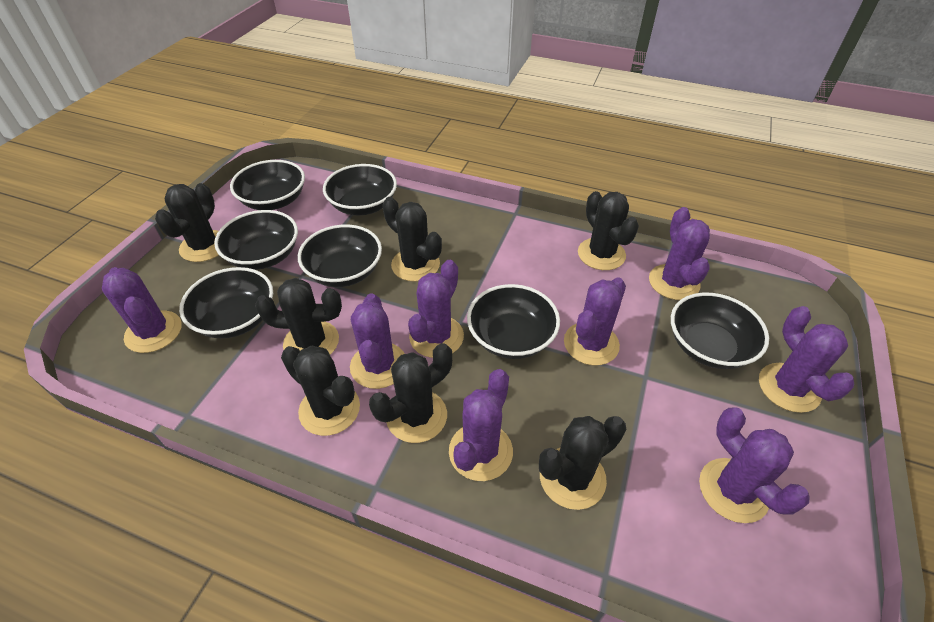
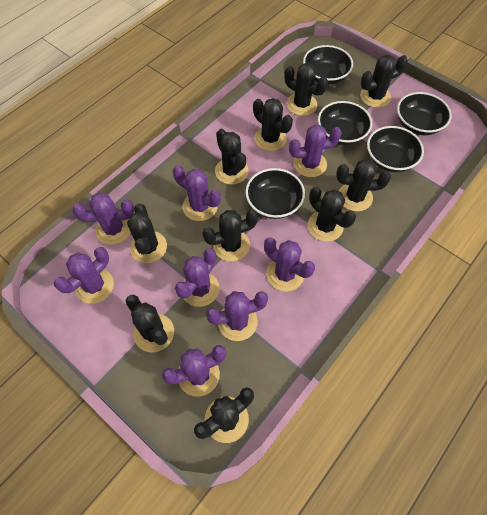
black bowl: [179,267,273,338] [214,210,298,270] [230,160,305,210] [298,224,382,287] [323,164,397,215] [467,284,560,359] [671,293,769,369] = 7 -> [246,168,305,219] [303,45,353,84] [318,101,372,145] [367,126,424,172] [397,92,452,135] = 5
black cactus: [155,183,219,262] [255,278,342,355] [281,345,360,436] [369,343,452,443] [382,197,442,282] [539,416,626,510] [578,191,639,270] = 7 -> [126,295,174,352] [127,203,167,263] [194,387,254,443] [202,210,258,261] [215,129,249,185] [253,98,293,151] [285,63,328,116] [307,187,356,242] [336,159,391,212] [360,55,408,108] = 10

